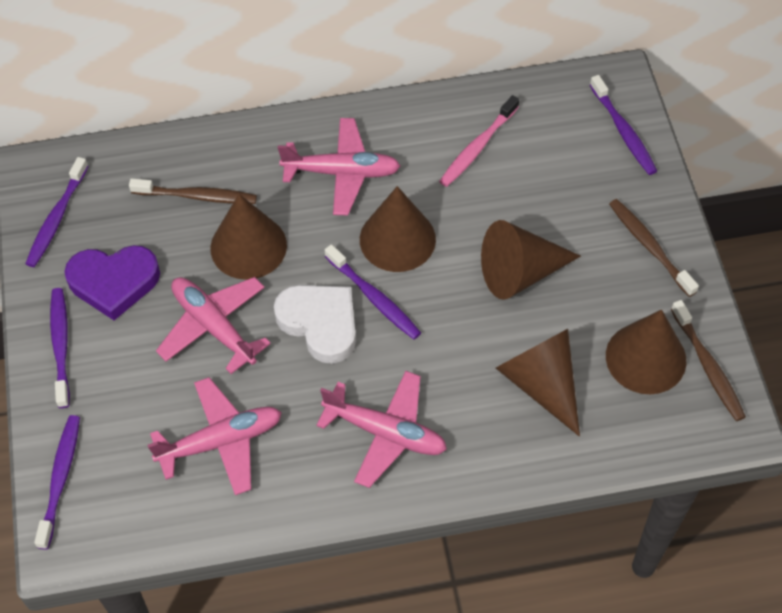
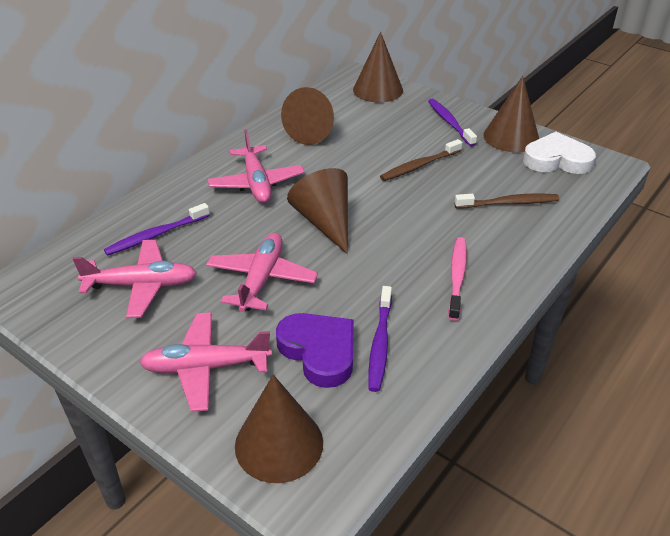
brown toothbrush: [129,178,257,204] [609,199,699,297] [671,300,746,421] = 3 -> [380,139,462,181] [455,193,559,208] = 2
purple toothbrush: [25,157,88,267] [34,415,80,550] [50,288,70,408] [325,244,421,339] [590,75,657,175] = 5 -> [104,203,210,256] [368,286,392,392] [428,99,477,147] = 3

